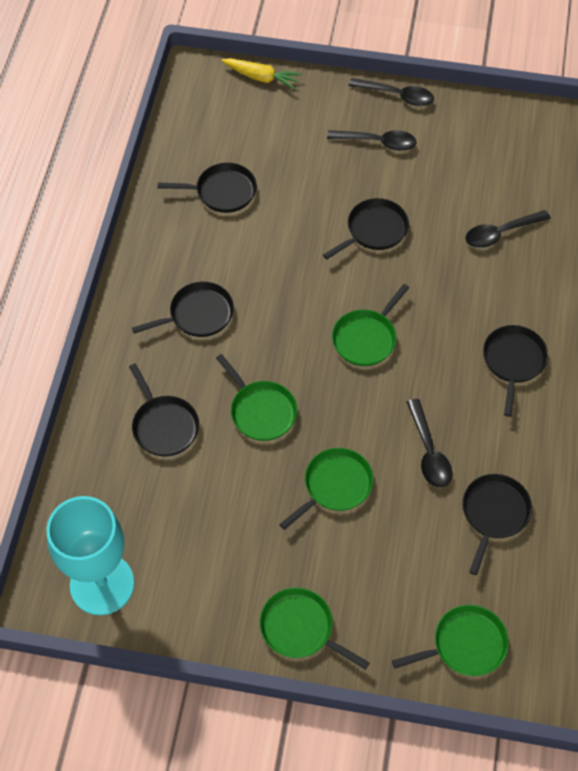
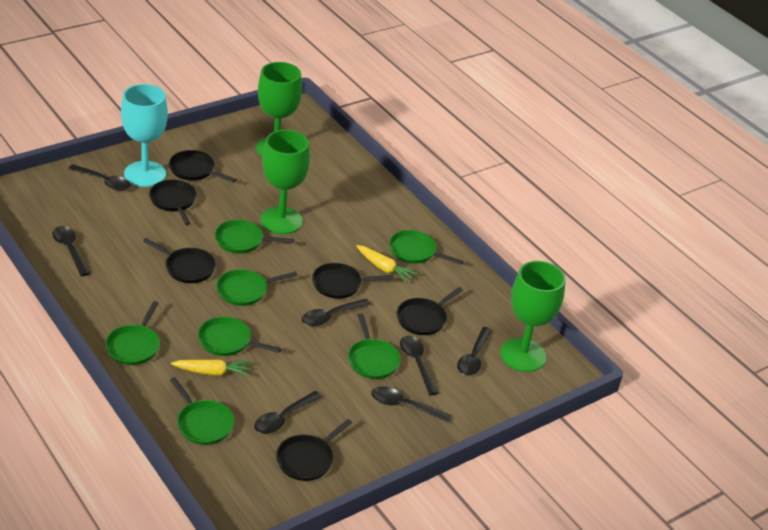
black spoon: [327,130,416,151] [349,78,434,106] [407,399,452,488] [465,210,551,248] = 4 -> [52,226,90,276] [68,164,131,191] [254,391,322,434] [302,299,371,327] [371,386,451,422] [400,336,439,395] [457,327,492,376] = 7
green goblet: none = 0 -> [256,62,302,157] [260,130,310,234] [500,261,566,372] = 3
green pan: [216,354,297,441] [260,588,370,670] [279,448,374,530] [332,284,409,366] [392,605,509,676] = 5 -> [105,301,160,365] [170,377,234,445] [198,316,281,356] [215,220,294,253] [216,269,297,306] [348,313,400,379] [389,230,463,265] = 7
yellow carrot: [221,58,302,90] = 1 -> [171,359,251,376] [357,245,418,283] = 2

